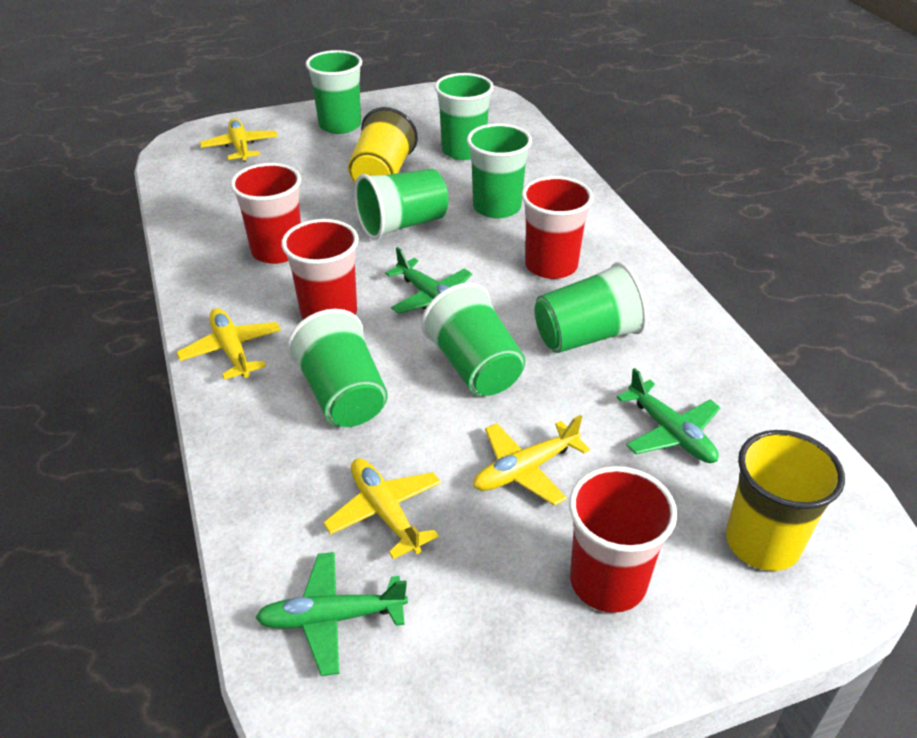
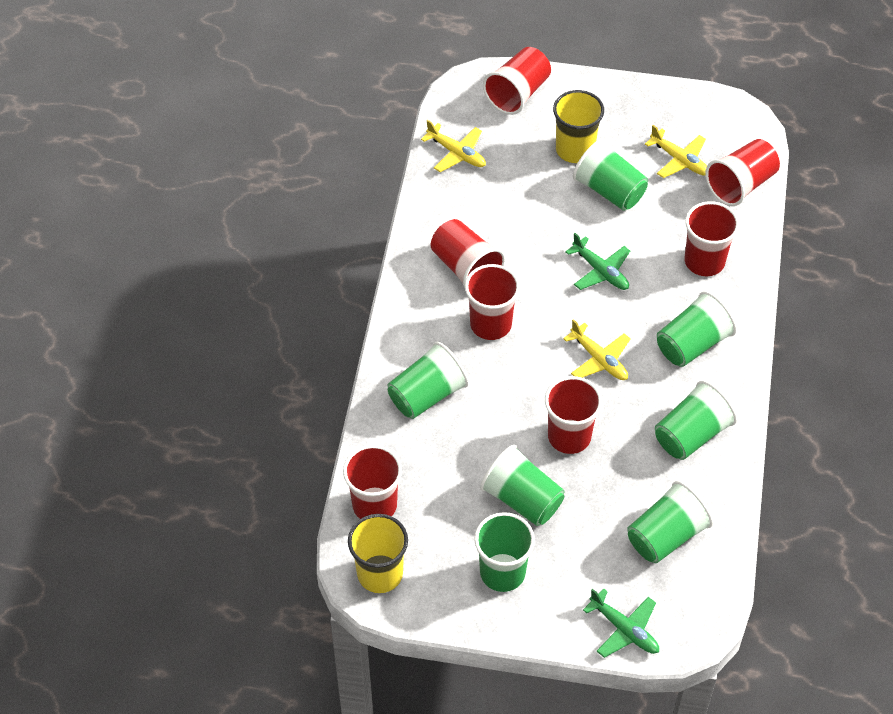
green plane: [255,552,408,676] [385,247,472,314] [617,368,721,463] = 3 -> [565,233,630,290] [583,589,659,658] = 2
red cup: [230,163,301,264] [281,219,359,319] [522,176,593,279] [569,466,677,613] = 4 -> [343,445,402,519] [430,219,505,288] [465,264,520,340] [483,47,551,115] [545,376,602,454] [685,201,739,276] [706,139,780,206] = 7
yellow plane: [176,308,281,380] [200,118,278,162] [323,458,441,559] [473,415,590,506] = 4 -> [421,120,486,172] [563,319,630,380] [645,125,707,178] = 3

